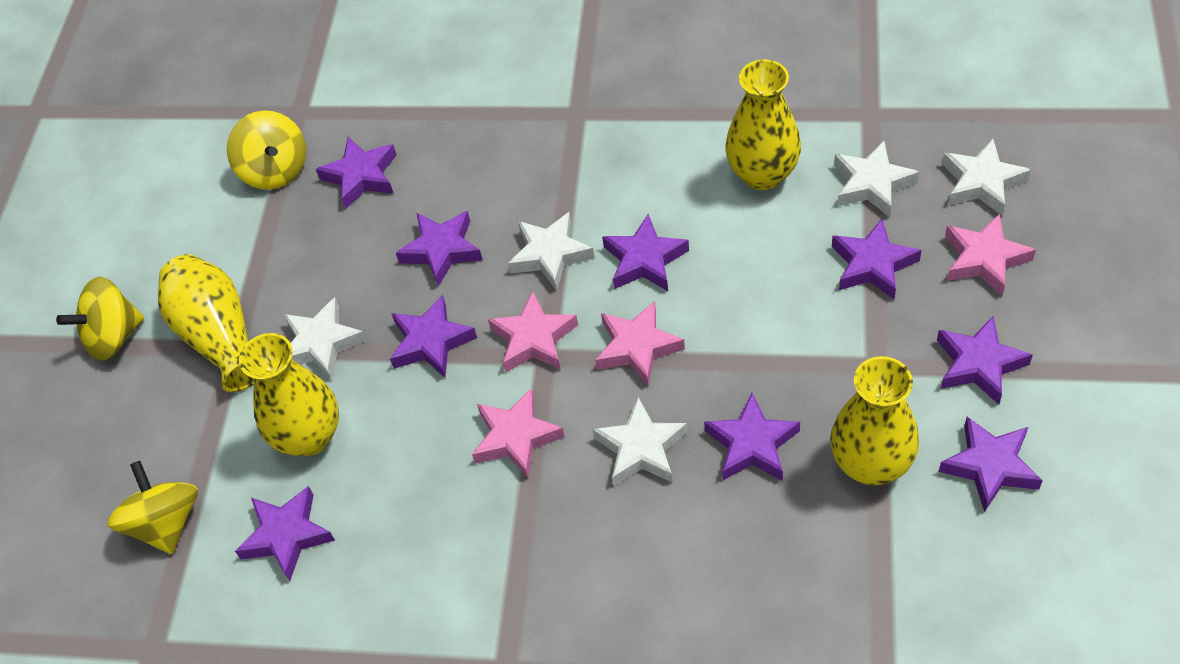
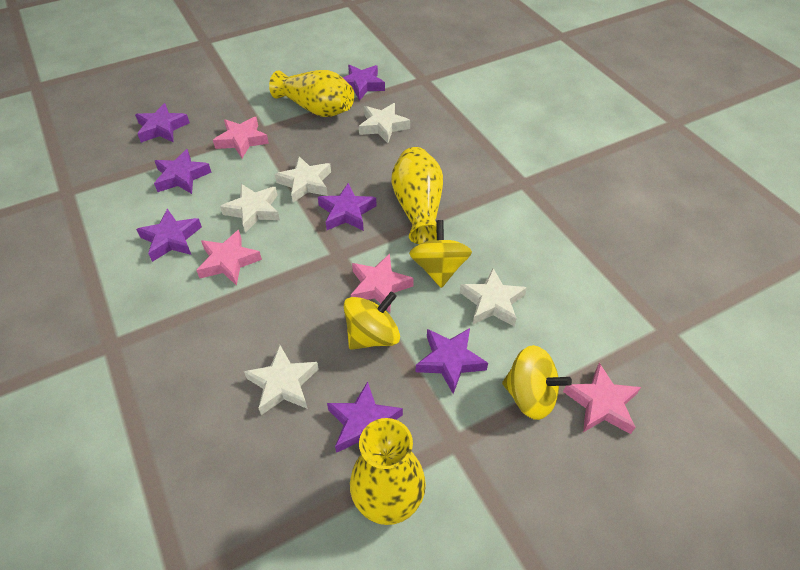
purple star: [235,486,335,581] [316,137,397,209] [390,295,477,378] [396,211,483,287] [602,214,689,291] [704,393,800,481] [832,219,922,299] [937,316,1033,404] [939,417,1043,512] = 9 -> [135,103,190,143] [136,209,202,262] [154,149,211,194] [318,183,377,231] [327,381,403,453] [342,65,385,101] [416,328,488,394] = 7
yellow vase: [158,254,254,392] [239,333,339,456] [725,59,801,190] [830,356,919,485] = 4 -> [269,70,354,117] [350,418,426,525] [392,147,443,244] = 3

